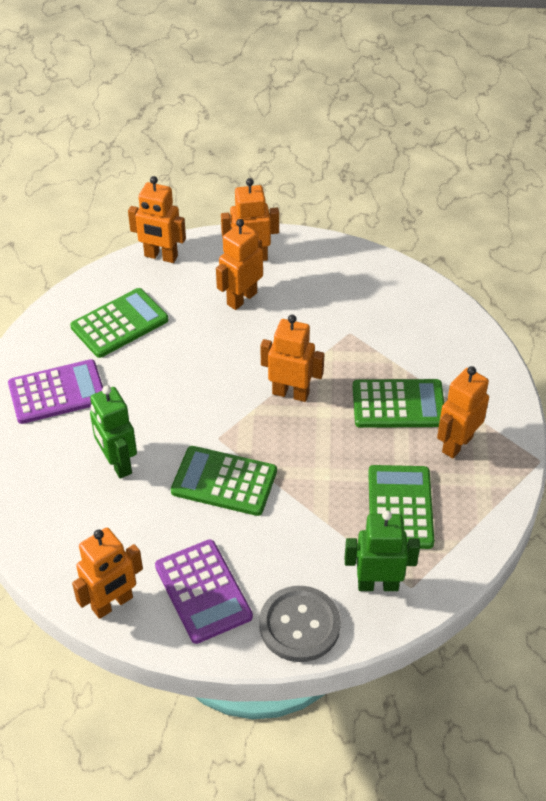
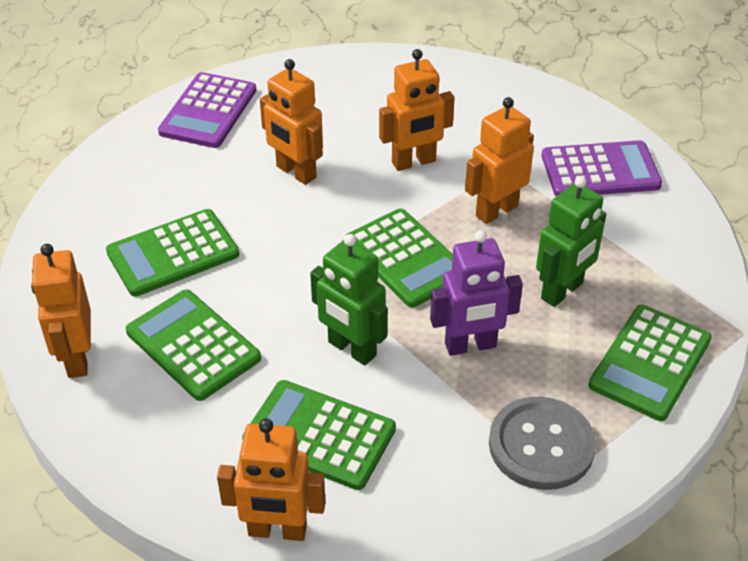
green calculator: [70,288,169,358] [171,446,277,516] [353,379,444,428] [368,465,434,549] = 4 -> [106,209,239,297] [126,289,261,401] [242,380,396,490] [345,209,453,308] [589,305,712,421] = 5
orange robot: [72,528,143,619] [128,176,186,263] [216,219,263,310] [221,178,279,261] [261,315,324,402] [437,366,489,458] = 6 -> [31,244,91,378] [217,418,326,541] [260,59,323,185] [379,49,455,171] [465,97,534,224] = 5
purple robot: none = 0 -> [430,230,523,356] = 1

